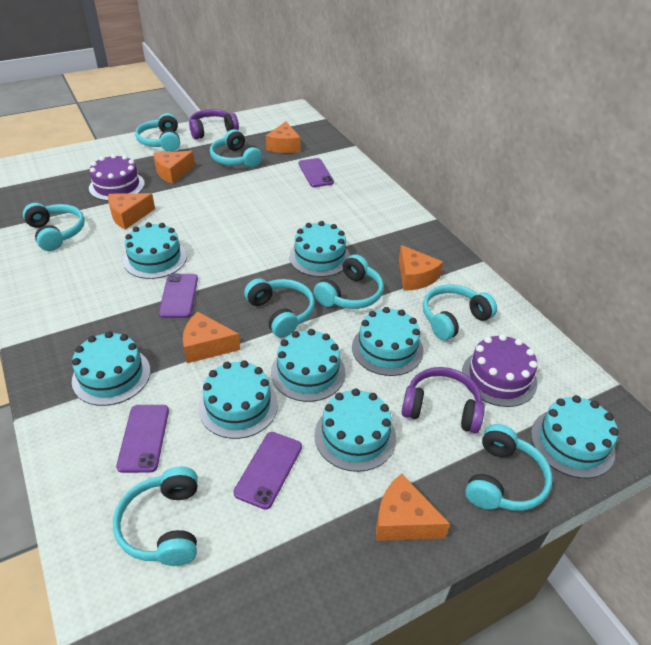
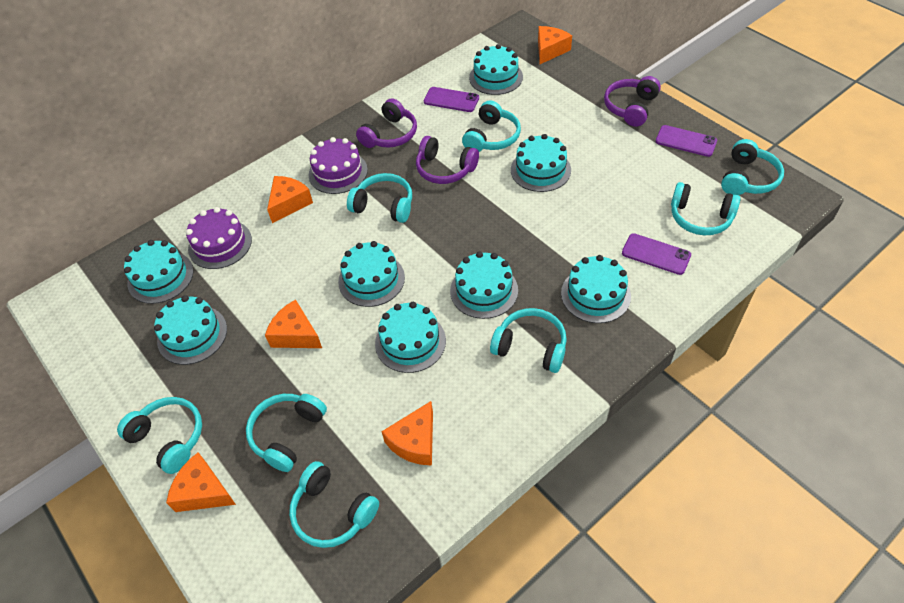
orange cheese: [108,193,155,230] [153,151,195,184] [183,312,240,363] [266,122,300,153] [376,474,450,541] [399,245,443,291] = 6 -> [166,452,236,512] [265,300,322,348] [267,176,313,223] [381,401,433,466] [538,26,572,64] = 5
purple headphones: [189,109,239,139] [401,367,485,433] = 2 -> [356,98,417,148] [416,136,479,184] [604,76,661,127] = 3
purple phone: [116,405,169,473] [159,274,198,318] [233,432,302,510] [299,158,334,187] = 4 -> [424,87,479,112] [622,233,691,275] [656,125,717,157] = 3

